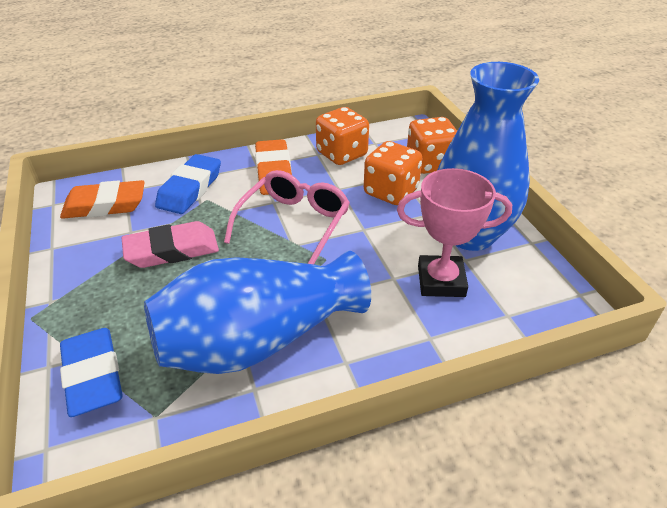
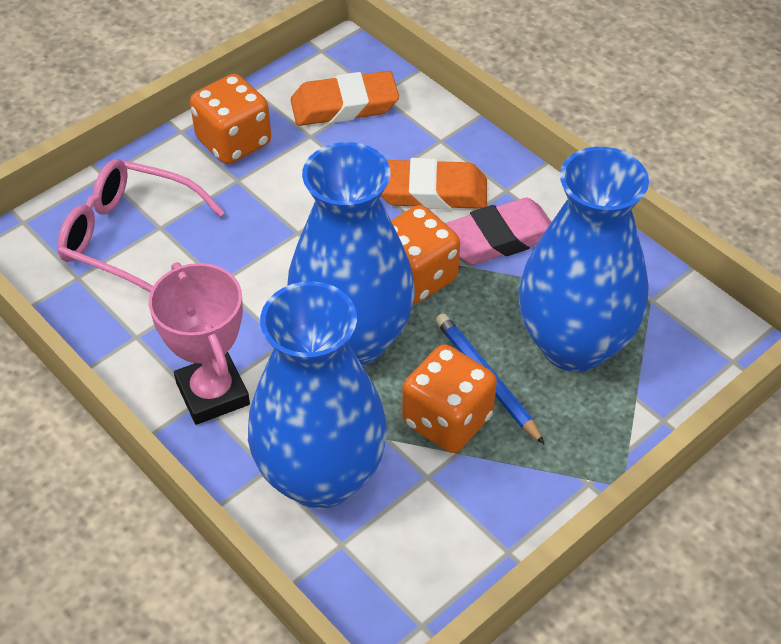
blue eraser: [60,328,123,417] [155,154,221,214] = 2 -> none = 0
blue pencil: none = 0 -> [435,313,545,445] = 1
blue vase: [144,251,371,374] [437,62,539,251] = 2 -> [248,281,387,509] [287,142,415,366] [519,147,649,372] = 3

